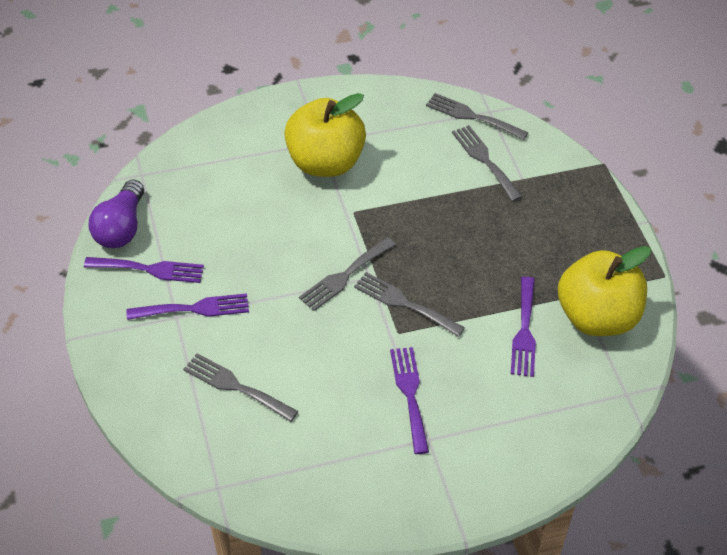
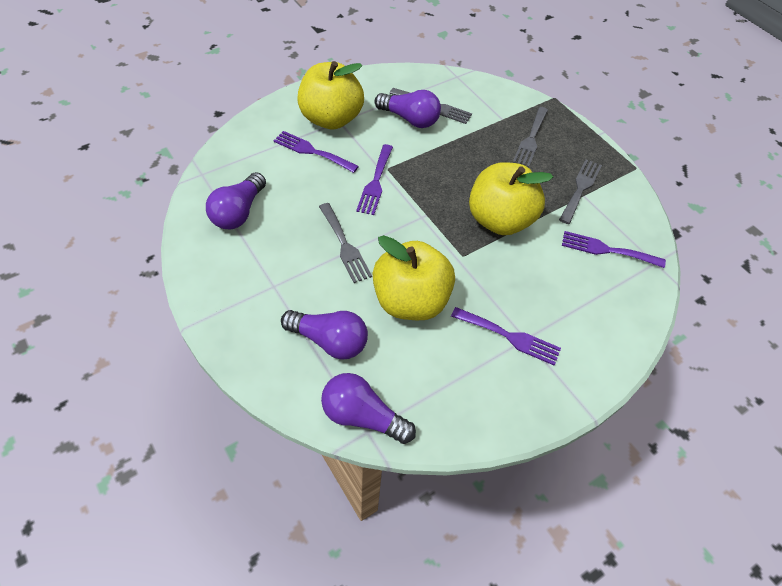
grey fork: [183,353,298,422] [299,237,396,311] [354,272,465,337] [426,93,528,140] [452,125,522,202] = 5 -> [319,203,372,283] [390,88,472,124] [513,107,548,167] [559,159,602,224] = 4
purple light bulb: [88,180,144,248] = 1 -> [206,172,266,229] [281,310,368,359] [321,373,416,444] [374,90,441,128] = 4
yellow apple: [284,93,366,177] [558,246,651,336] = 2 -> [297,61,364,129] [373,235,455,320] [469,162,553,235] = 3

